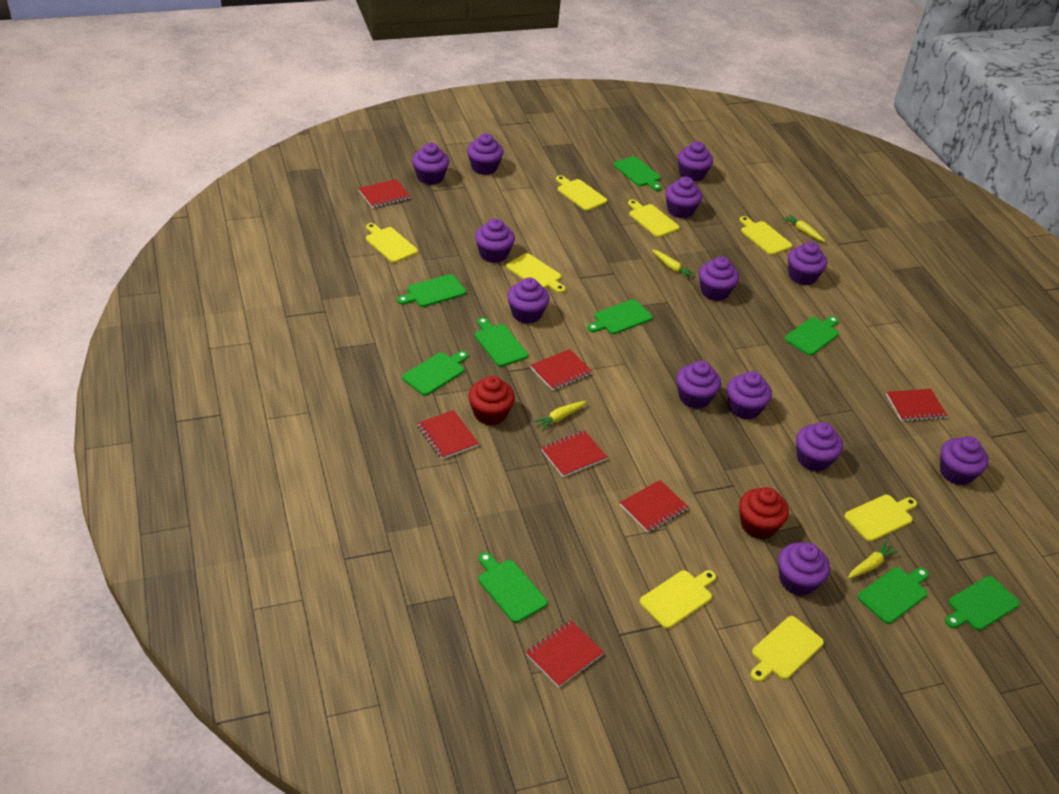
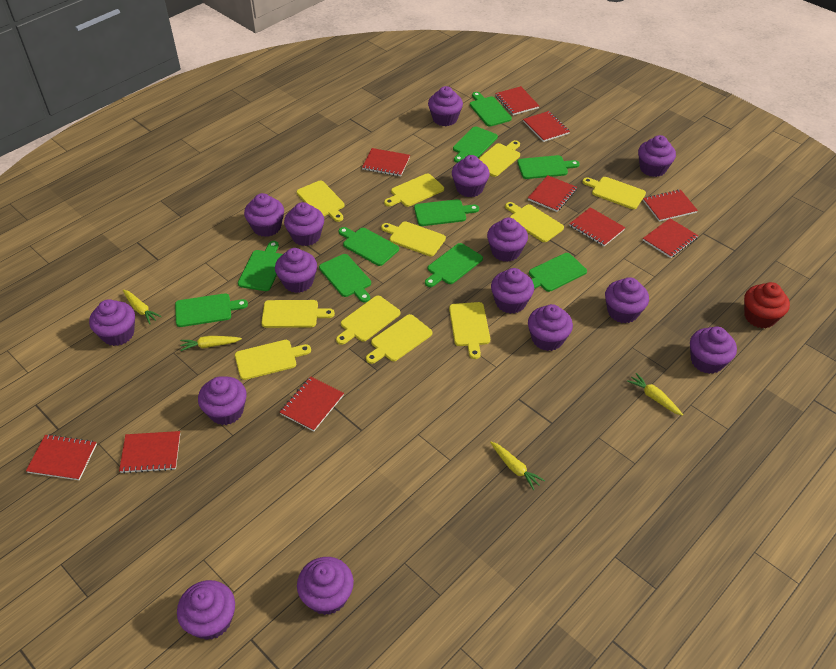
green cutting board: [397,274,466,307] [402,351,468,396] [475,317,528,367] [478,552,548,623] [587,299,653,334] [614,156,662,191] [784,316,839,356] [858,567,929,624] [945,576,1020,630] = 9 -> [175,293,248,327] [238,241,283,291] [319,254,371,302] [339,227,399,266] [414,199,479,226] [425,243,483,287] [453,126,498,163] [470,92,512,127] [517,155,580,179] [529,253,587,292] = 10
purple cupcake: [412,143,449,185] [467,133,503,175] [475,218,515,263] [507,277,549,324] [665,177,702,218] [676,361,721,409] [678,141,713,182] [699,256,739,301] [727,371,772,419] [778,542,830,596] [788,242,827,285] [796,422,843,472] [940,436,989,485] = 13 -> [89,299,135,346] [177,580,235,640] [198,376,246,425] [244,193,284,237] [275,248,317,293] [284,202,324,246] [297,557,354,615] [428,86,463,126] [452,155,490,197] [487,217,528,262] [491,268,534,314] [528,304,573,351] [605,277,649,323] [638,135,676,177] [690,326,737,374] = 15
red cupcake: [468,376,515,425] [739,487,789,539] = 2 -> [744,282,790,328] = 1
red notebook: [358,179,411,208] [417,410,479,459] [526,620,604,688] [530,349,592,391] [541,430,607,477] [620,480,688,533] [886,389,947,422] = 7 -> [26,434,97,480] [119,431,180,474] [280,376,344,431] [362,148,410,176] [495,86,539,115] [523,111,570,142] [528,175,577,212] [569,207,626,246] [643,189,698,222] [643,218,698,258] = 10
yellow cutting board: [366,223,418,263] [506,253,566,293] [556,175,607,211] [628,200,679,237] [639,570,716,629] [739,216,792,255] [750,616,824,682] [844,495,917,542] = 8 -> [235,340,311,380] [261,300,335,328] [297,181,345,222] [336,296,400,345] [366,314,432,364] [381,221,446,256] [384,173,444,207] [449,302,490,359] [478,140,520,177] [505,202,564,242] [582,177,646,209] = 11

